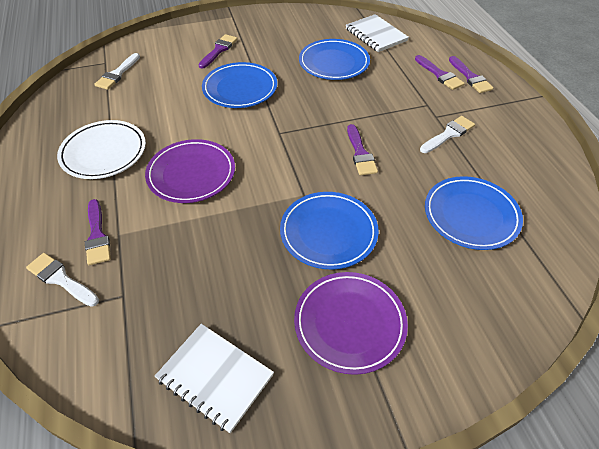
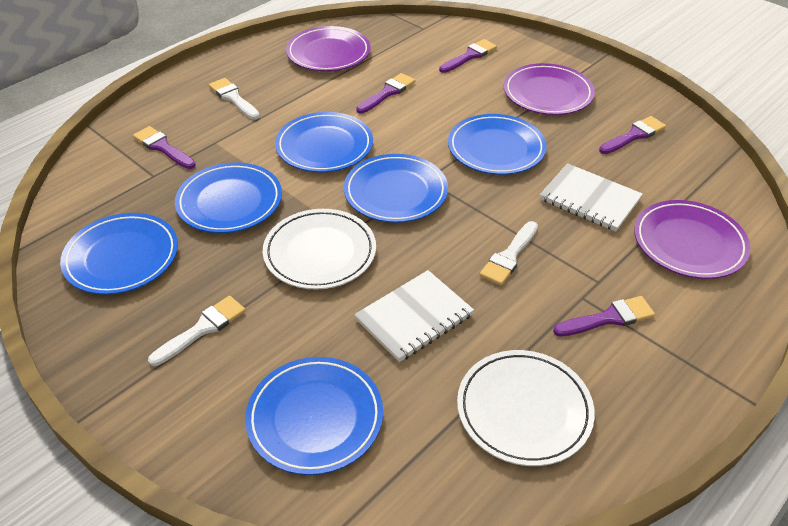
blue plate: [202,62,277,108] [280,192,379,270] [299,39,370,80] [425,176,523,250] = 4 -> [60,213,178,295] [175,163,282,233] [245,357,383,475] [275,112,373,172] [344,154,448,223] [448,114,547,175] = 6
purple plate: [145,139,235,203] [294,272,408,375] = 2 -> [286,26,371,71] [504,63,595,115] [634,200,751,279] = 3
white plate: [57,120,146,179] = 1 -> [263,209,376,290] [457,350,595,466] = 2

